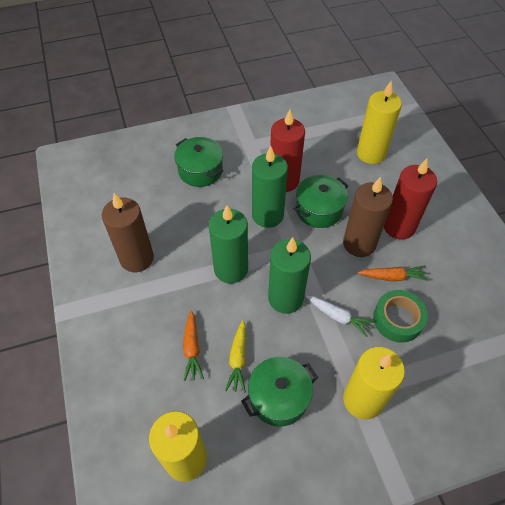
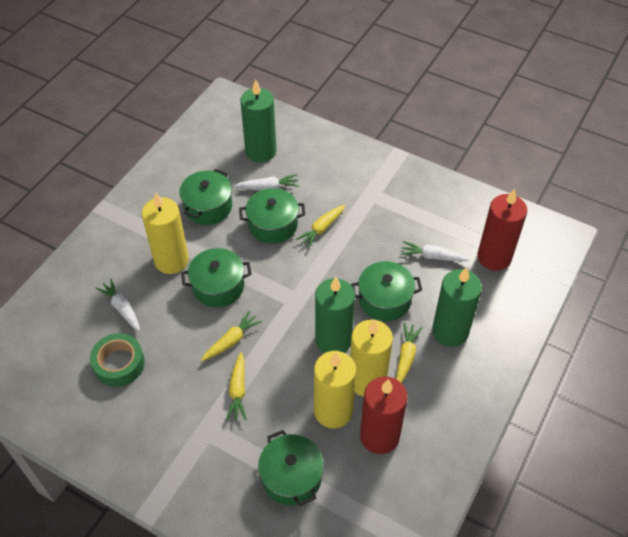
brown candle: [102,193,154,272] [343,176,393,257] = 2 -> none = 0
green pot: [174,137,223,187] [241,357,318,427] [294,175,349,228] = 3 -> [179,169,232,225] [181,248,252,307] [239,188,305,244] [258,430,324,506] [351,261,422,321] = 5
orange carrot: [183,310,204,381] [358,265,428,281] = 2 -> none = 0
white carrot: [306,295,375,337] = 1 -> [96,279,140,331] [235,174,299,190] [400,241,469,262] = 3
yellow carrot: [225,320,246,393] = 1 -> [201,310,262,361] [226,352,247,420] [296,205,346,249] [396,323,423,383] = 4

